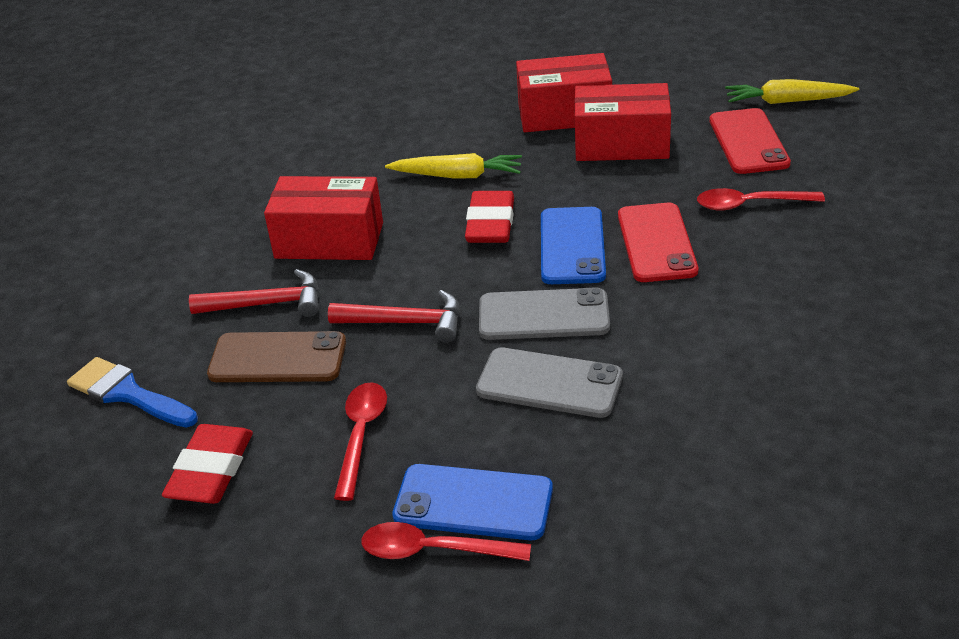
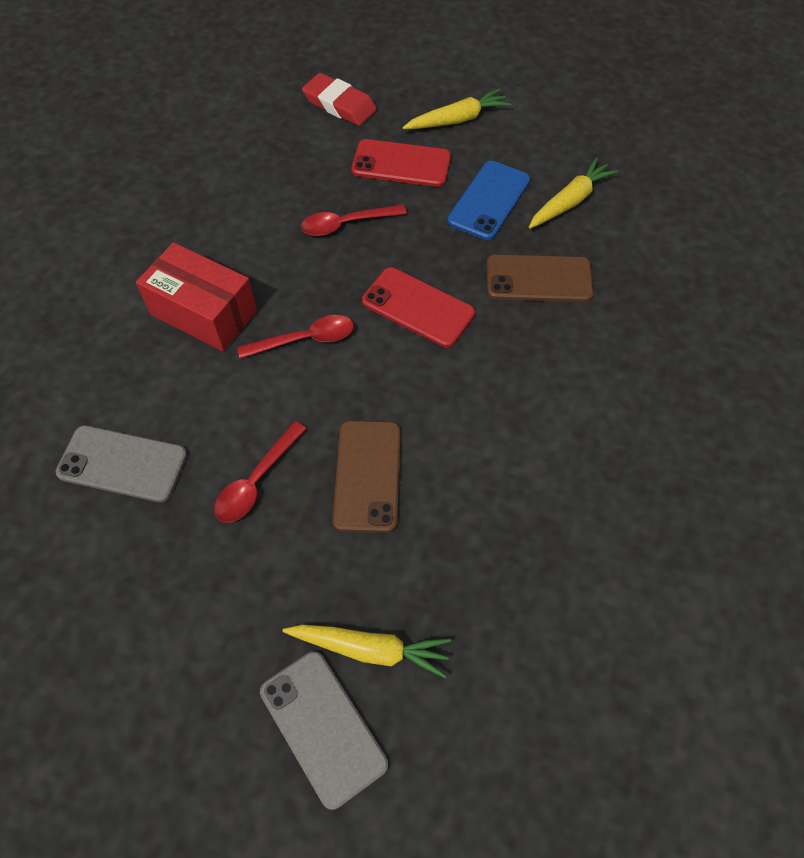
blue brush: [67,357,198,428] = 1 -> none = 0
blue phone: [392,464,553,540] [541,207,606,284] = 2 -> [447,161,530,240] = 1
brown phone: [207,331,346,382] = 1 -> [332,421,401,533] [487,254,593,302] = 2
red box: [264,176,383,260] [516,53,612,132] [574,83,671,161] = 3 -> [136,242,257,351] = 1
red eraser: [162,424,253,504] [465,191,514,243] = 2 -> [302,73,377,126] = 1
red hammer: [189,269,319,317] [328,290,460,343] = 2 -> none = 0
yellow carrot: [385,153,522,179] [725,79,859,104] = 2 -> [283,625,451,678] [403,89,511,129] [529,157,618,229] = 3

